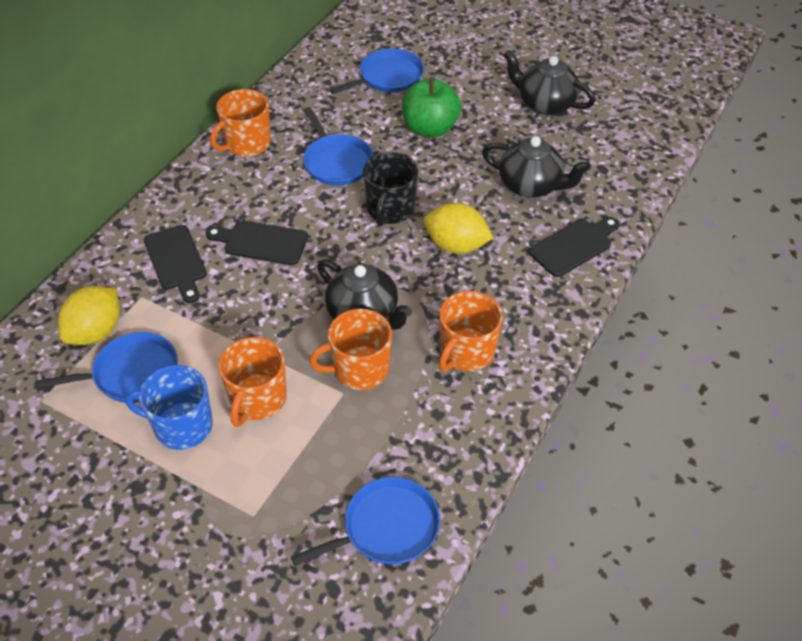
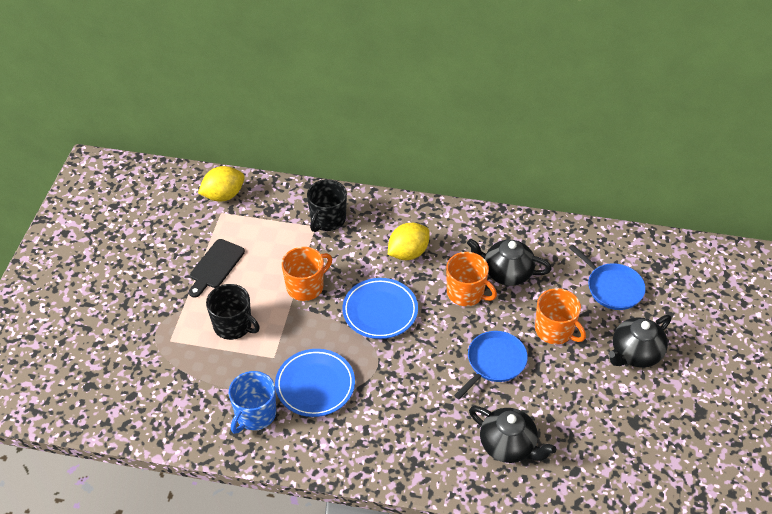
black cutting board: [144,225,207,303] [205,220,308,265] [529,217,619,277] = 3 -> [189,239,245,298] = 1
black mug: [363,152,418,226] = 1 -> [206,284,260,340] [307,179,347,232] = 2
blue pan: [35,332,178,403] [291,477,440,566] [303,107,374,186] [330,49,424,94] = 4 -> [454,331,528,399] [569,244,646,310] = 2
blue plate: none = 0 -> [275,349,355,417] [342,278,418,339] = 2
green apple: [402,77,461,138] = 1 -> none = 0
orange mug: [210,89,271,157] [219,337,287,427] [309,309,392,390] [439,291,503,371] = 4 -> [282,247,332,301] [446,252,497,306] [535,288,586,344] = 3

